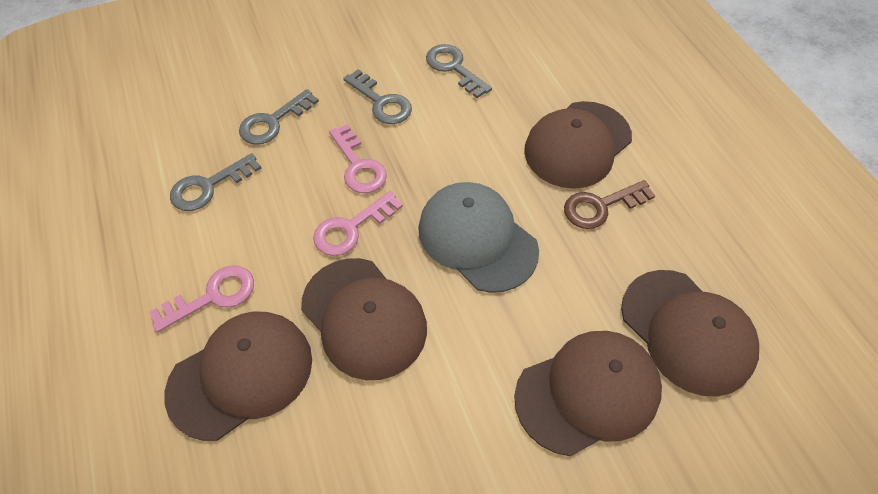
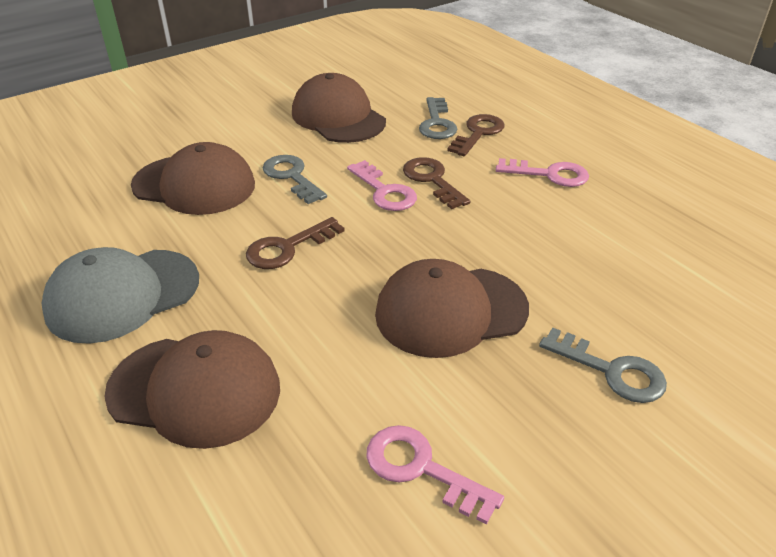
brown cap: [165,311,312,441] [301,258,427,380] [514,331,662,456] [524,101,632,189] [621,270,759,396] = 5 -> [104,330,280,449] [131,142,255,215] [292,73,386,143] [375,259,529,358] = 4
brown key: [564,180,655,229] = 1 -> [246,217,345,269] [403,157,470,209] [447,114,504,156] = 3
grey key: [170,153,261,211] [239,89,319,145] [343,69,412,124] [426,44,492,98] = 4 -> [263,155,327,204] [419,97,457,139] [539,328,667,403] = 3

